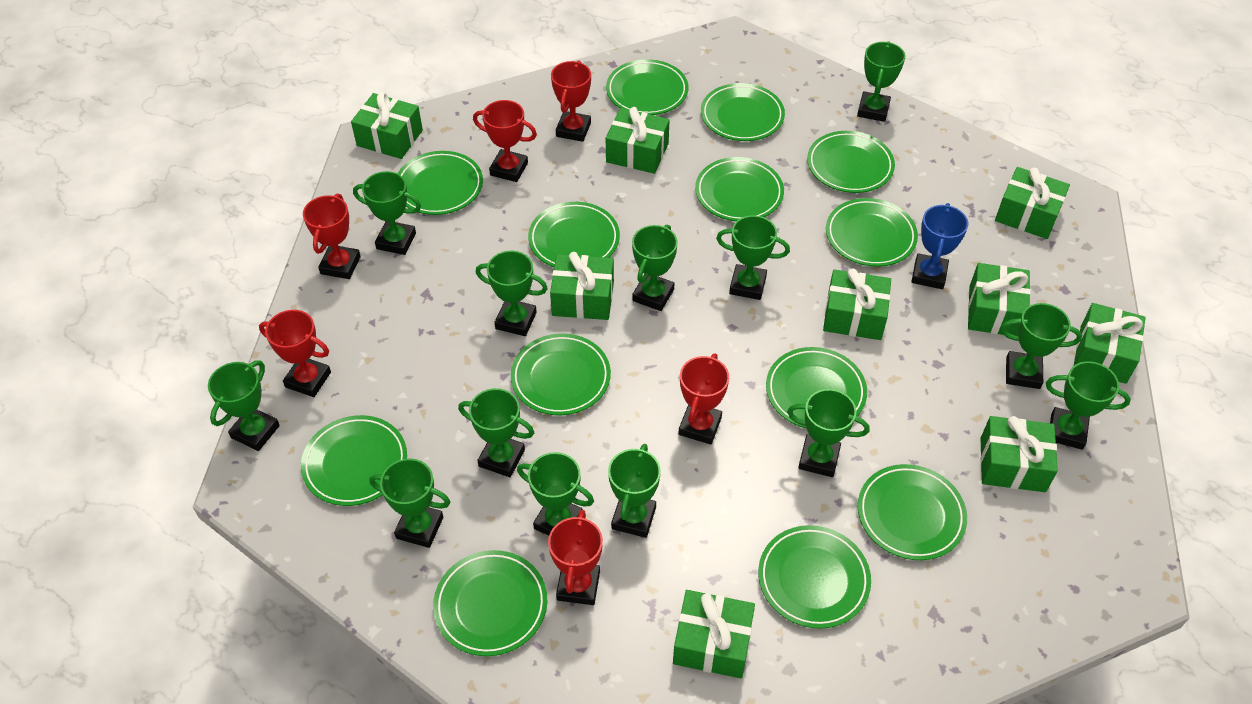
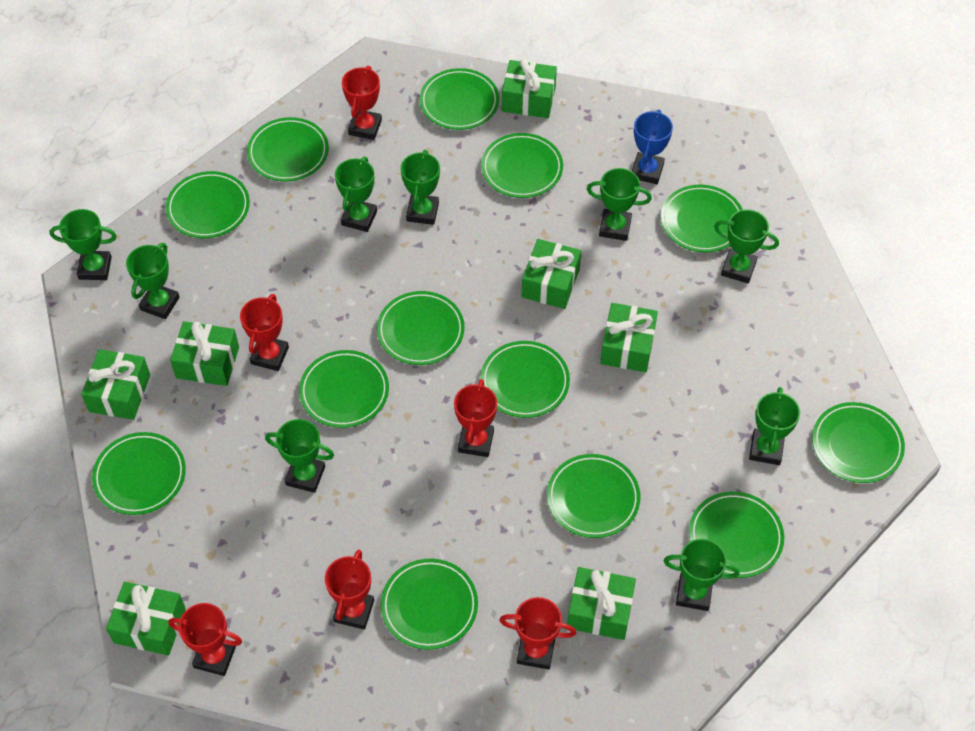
green gift: [351,92,423,159] [550,252,614,320] [606,107,670,174] [673,590,755,678] [823,269,891,340] [968,263,1030,336] [980,416,1058,492] [995,167,1070,239] [1074,303,1146,384] = 9 -> [81,349,150,420] [106,582,186,656] [170,321,239,386] [502,59,557,118] [522,239,581,309] [567,567,636,640] [600,303,658,372] = 7
green trophy: [208,360,280,451] [353,171,421,255] [369,458,451,548] [458,388,534,477] [476,251,548,336] [517,452,594,536] [608,444,661,538] [632,225,678,311] [716,215,790,300] [787,389,870,477] [857,41,905,122] [1001,303,1082,389] [1046,361,1131,450] = 13 -> [49,209,117,280] [126,243,180,319] [265,419,334,493] [335,157,377,232] [400,150,440,225] [587,168,652,241] [664,538,739,611] [714,209,779,283] [749,387,800,465] = 9

